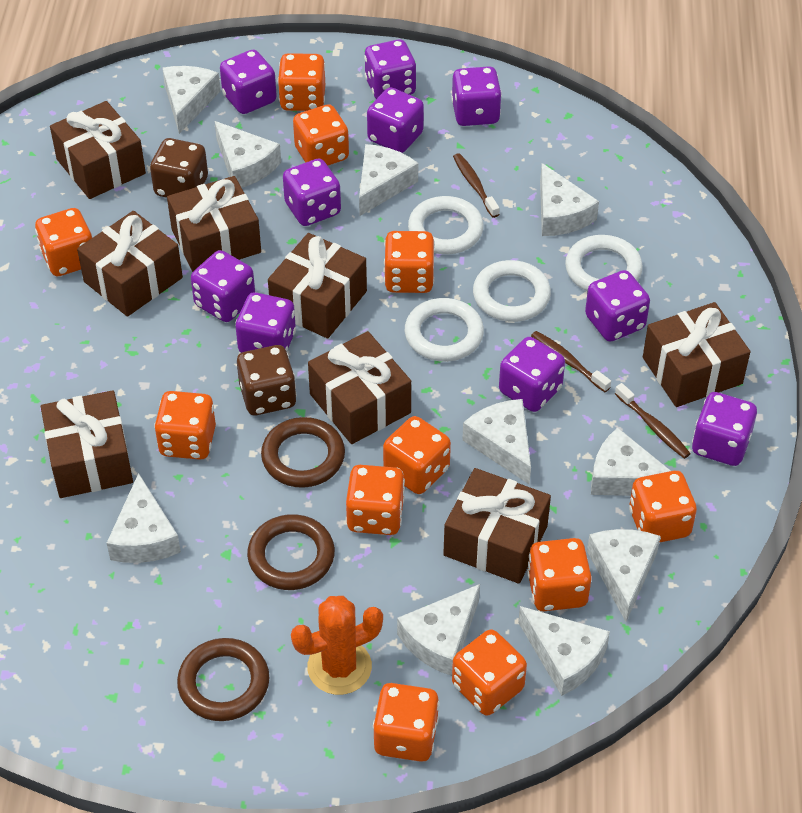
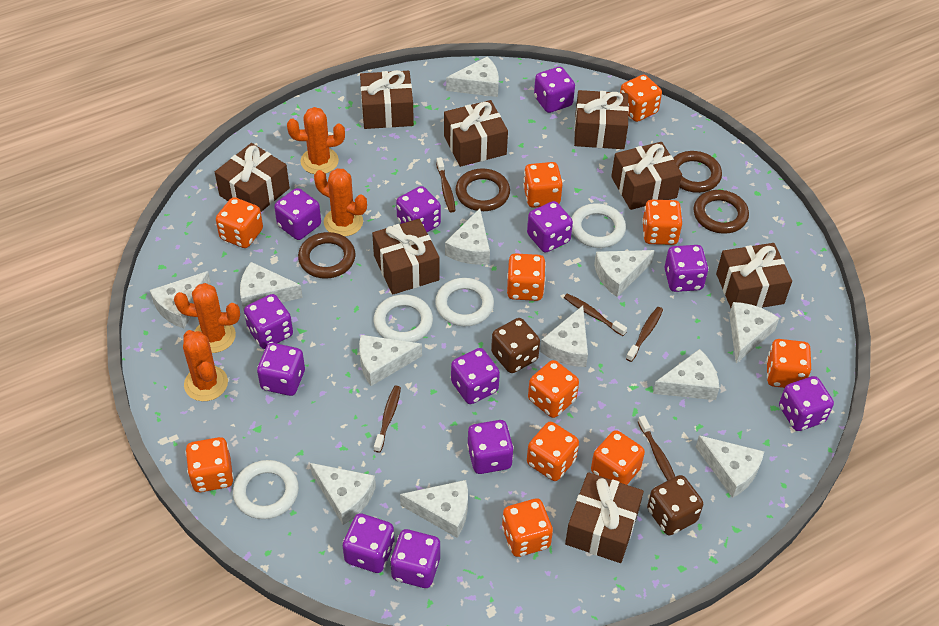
brown ring: [177,638,269,721] [247,514,335,590] [261,417,345,488] = 3 -> [298,232,355,279] [455,168,510,211] [673,151,722,193] [693,190,749,234] = 4
brown toothbrush: [453,153,500,218] [531,331,611,392] [615,383,691,459] = 3 -> [374,386,401,453] [436,157,456,213] [564,293,627,336] [626,307,663,362] [638,416,675,480] = 5
orange cactus: [291,596,383,695] = 1 -> [174,283,240,353] [183,330,228,401] [287,107,345,174] [314,168,367,236] = 4
purple dice: [191,250,255,322] [220,50,277,114] [235,292,296,353] [283,159,341,226] [364,39,416,99] [367,87,424,153] [451,66,502,126] [499,337,565,412] [585,270,650,341] [692,392,757,466] = 10 -> [244,294,293,349] [257,343,305,396] [274,188,321,240] [343,513,395,573] [390,529,440,588] [396,186,441,232] [451,348,500,404] [467,420,514,474] [527,201,573,253] [534,67,575,113] [664,245,709,292] [779,376,834,431] = 12
white cheese: [107,473,181,563] [162,66,221,134] [215,121,281,188] [359,144,418,216] [397,584,480,676] [462,399,531,485] [518,606,610,696] [540,163,599,236] [587,529,661,622] [591,428,671,496] = 10 -> [150,271,211,329] [240,262,303,311] [310,463,376,525] [359,335,422,386] [400,480,468,538] [445,208,490,265] [446,56,499,97] [540,306,588,367] [594,250,655,297] [653,349,719,400] [696,435,764,498] [729,302,779,363] = 12

